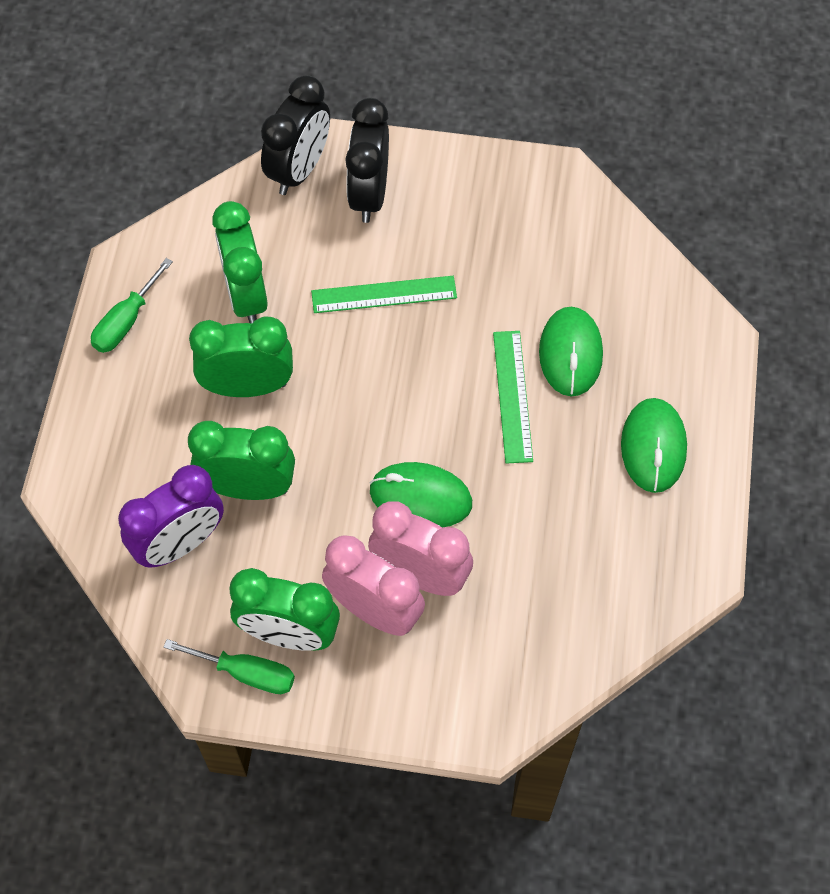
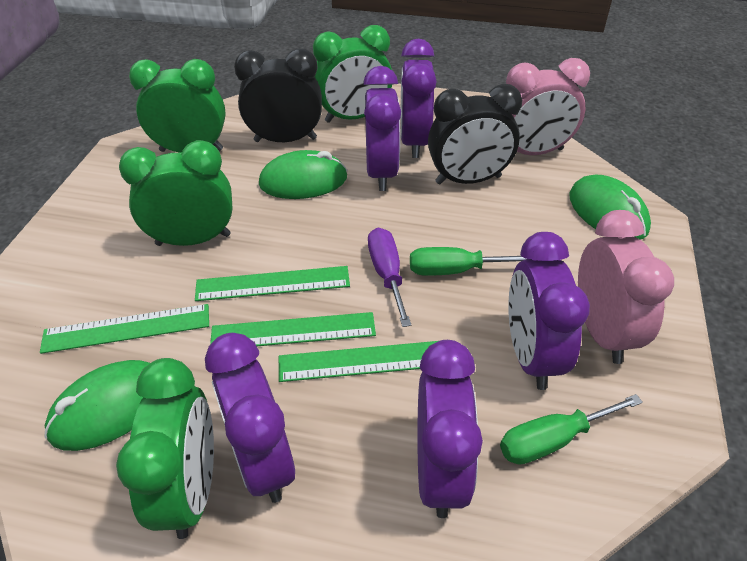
green ruler: [311,276,457,313] [493,331,533,464] = 2 -> [40,304,209,354] [195,266,350,301] [210,312,376,346] [279,341,438,382] = 4
purple clock: [118,465,224,568] = 1 -> [205,333,295,503] [363,66,401,191] [400,39,437,158] [417,340,483,518] [508,232,590,390] = 5
purple screwdriver: none = 0 -> [368,228,411,327] = 1

